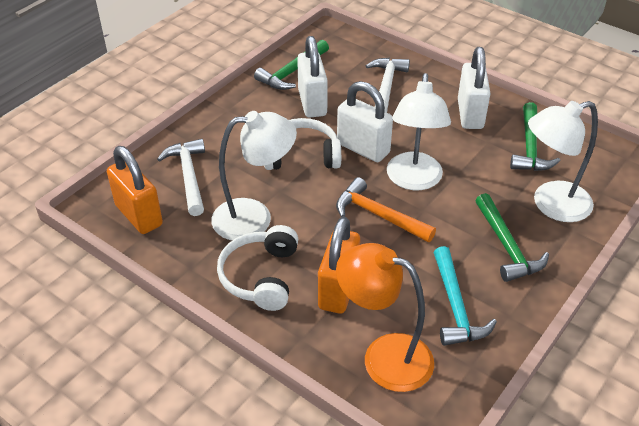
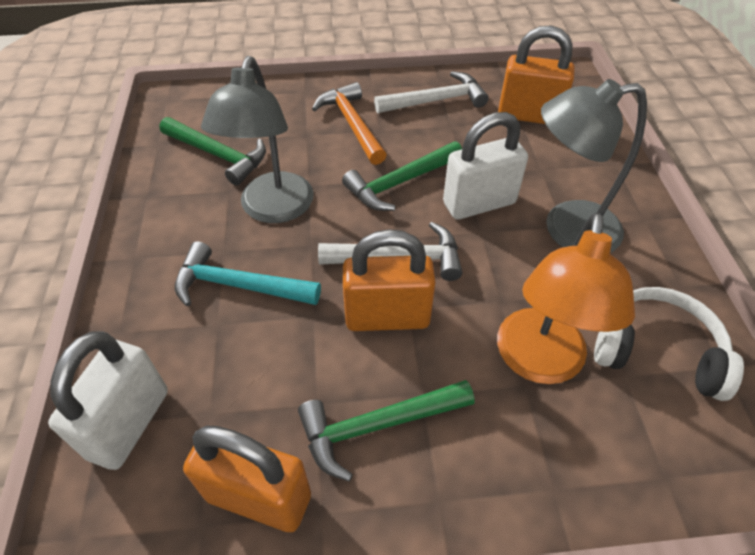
grey lamp: none = 0 -> [201,56,314,223] [541,79,647,253] = 2
orange padlock: [107,146,163,234] [318,217,360,314] = 2 -> [183,426,311,532] [343,229,436,331] [498,25,574,124] = 3
white headphones: [217,225,298,311] [264,118,341,170] = 2 -> [594,287,744,401] = 1
white lamp: [211,111,297,240] [387,73,451,190] [528,101,598,222] = 3 -> none = 0
white padlock: [297,36,328,118] [337,81,393,162] [458,47,491,129] = 3 -> [48,331,168,470] [443,112,528,220] = 2

